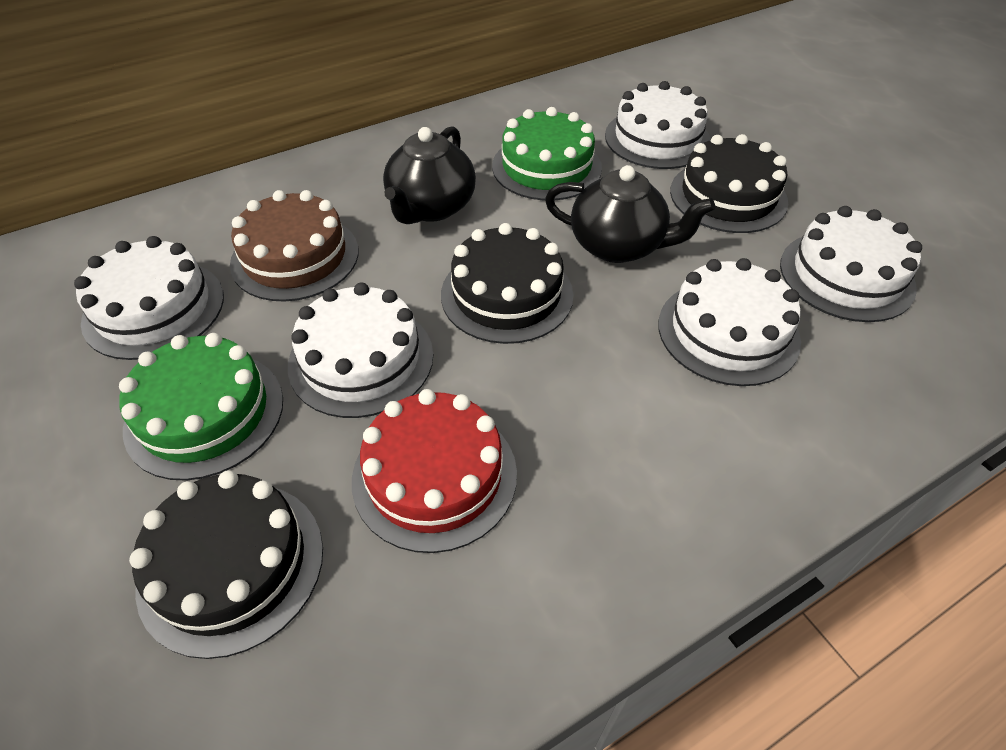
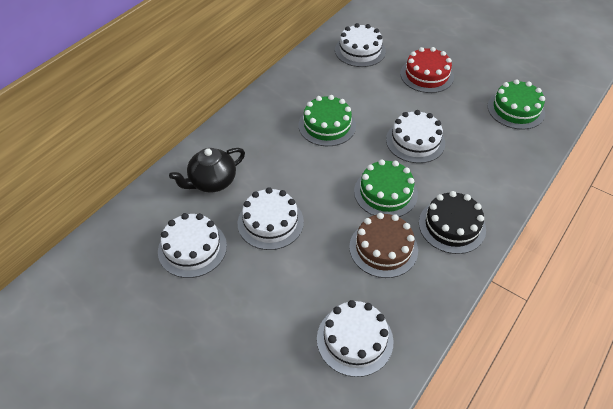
black cake: [129,470,323,659] [441,223,574,344] [670,134,788,233] = 3 -> [419,191,486,254] = 1
black teapot: [383,126,476,224] [545,165,715,263] = 2 -> [169,148,245,193] = 1
green cake: [119,333,283,481] [492,107,602,200] = 2 -> [299,95,356,146] [354,159,418,217] [487,79,545,130] = 3

